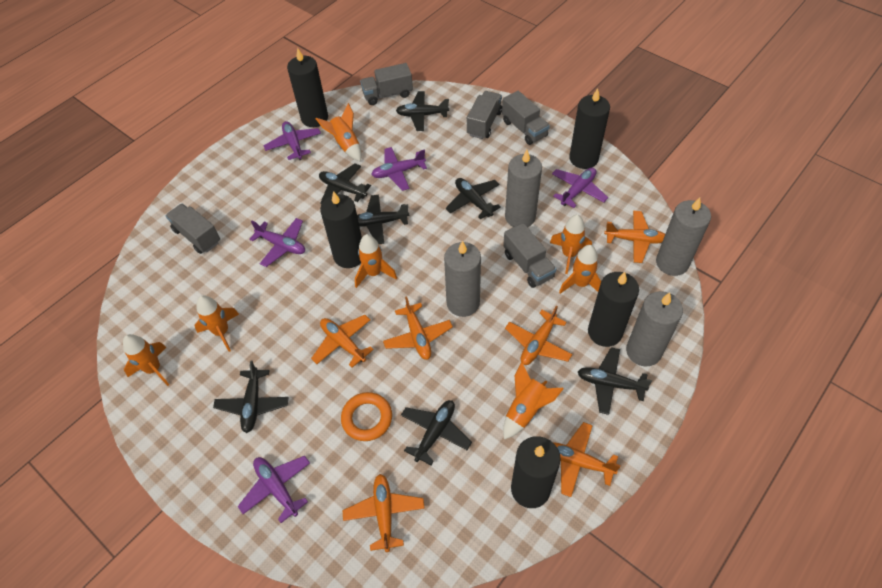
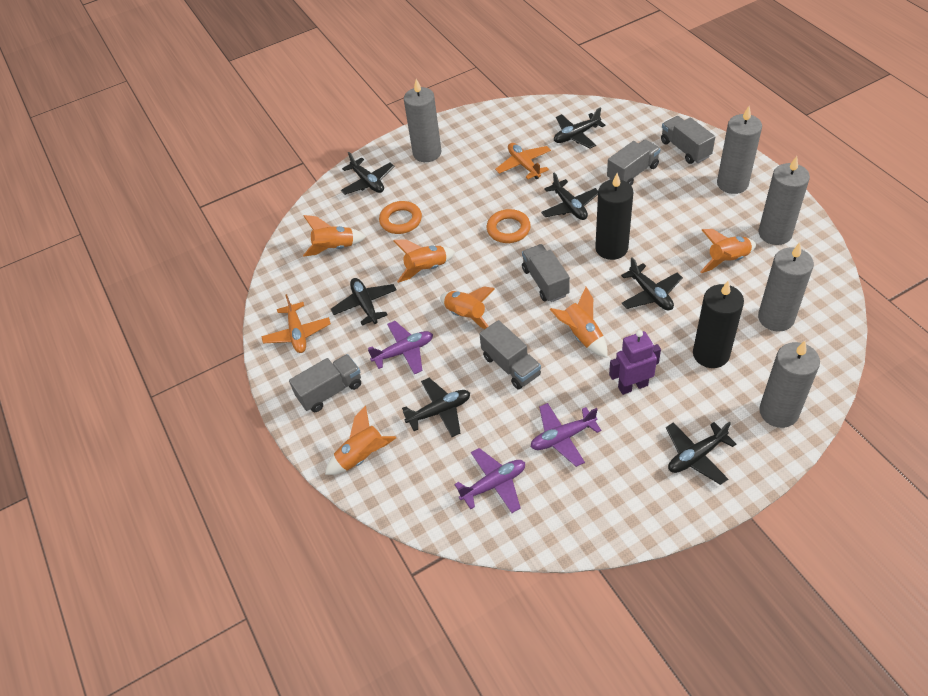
black candle: [287,48,328,127] [320,191,362,268] [511,436,561,508] [569,88,610,169] [588,272,639,347] = 5 -> [595,173,633,260] [693,281,744,368] = 2
grey candle: [444,241,481,317] [505,150,542,227] [626,291,683,366] [656,197,711,276] = 4 -> [404,79,441,162] [717,106,762,194] [758,243,814,331] [759,156,810,245] [759,341,820,428] = 5
orange plane: [311,315,374,368] [342,474,425,552] [383,296,453,360] [505,306,572,365] [553,422,621,497] [604,211,665,263] = 6 -> [261,294,331,353] [495,143,551,179] = 2
orange ring: [341,392,392,441] = 1 -> [379,201,422,234] [487,209,531,243] = 2
orange rocket: [123,334,170,386] [195,295,239,352] [316,103,362,162] [355,234,397,288] [503,362,564,439] [550,215,592,274] [559,245,601,294] = 7 -> [303,215,367,257] [325,405,396,475] [393,239,455,283] [440,286,495,329] [550,287,607,358] [700,229,756,273] = 6
purple plane: [237,456,310,523] [249,218,305,267] [263,121,321,160] [371,147,427,191] [552,168,608,208] = 5 -> [368,321,433,374] [454,448,525,513] [531,403,602,467] = 3
purple robot: none = 0 -> [609,330,661,395] = 1

